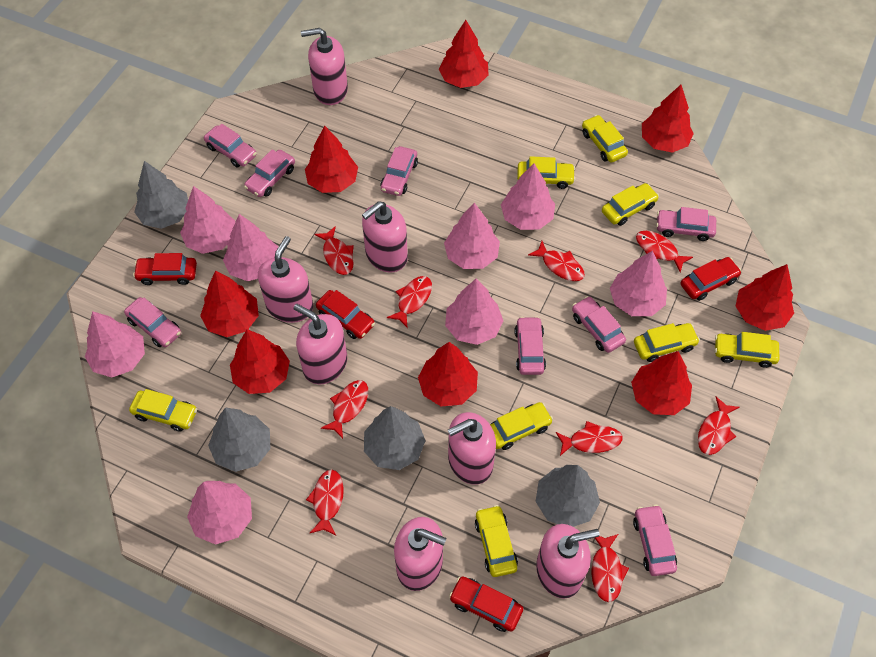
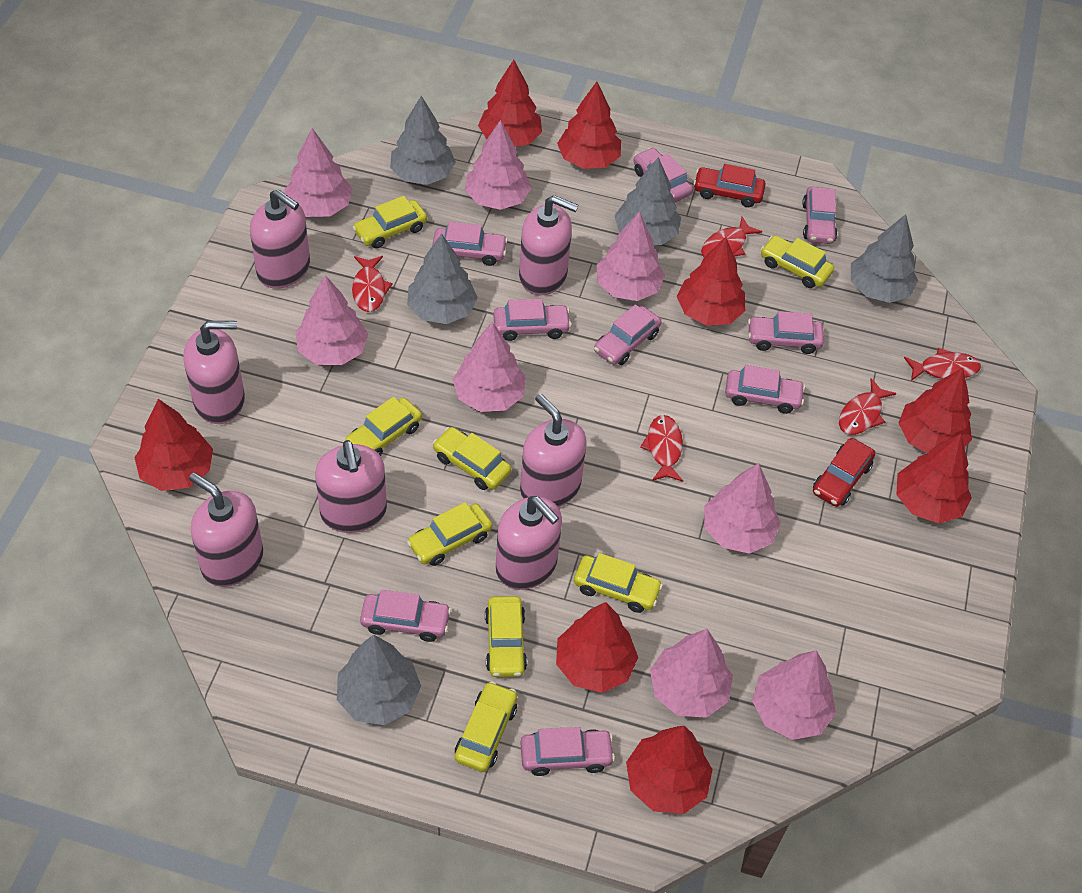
grey tree: [134,161,188,229] [208,407,271,472] [364,406,426,470] [536,465,600,527] = 4 -> [337,635,421,725] [390,96,456,185] [407,233,478,324] [614,157,681,245] [851,214,918,303] = 5
pink car: [124,297,181,347] [204,124,257,168] [244,150,295,197] [380,146,418,196] [515,316,546,375] [572,296,626,353] [633,505,677,576] [656,207,716,241] = 8 -> [360,590,451,642] [432,222,508,266] [493,299,571,341] [520,727,615,776] [594,305,662,365] [633,147,693,203] [725,365,805,414] [748,311,824,354] [802,187,837,244] = 9
red car: [133,253,197,285] [316,290,375,339] [449,576,523,632] [681,257,742,301] = 4 -> [694,164,766,207] [813,438,875,507] = 2
red fish: [306,470,344,535] [314,226,354,275] [321,380,368,439] [387,276,432,328] [528,241,585,281] [556,421,623,456] [591,534,629,602] [636,231,693,272] [698,397,739,455] = 9 -> [352,256,393,312] [640,415,683,482] [701,217,762,257] [839,378,897,435] [904,348,981,381] = 5

